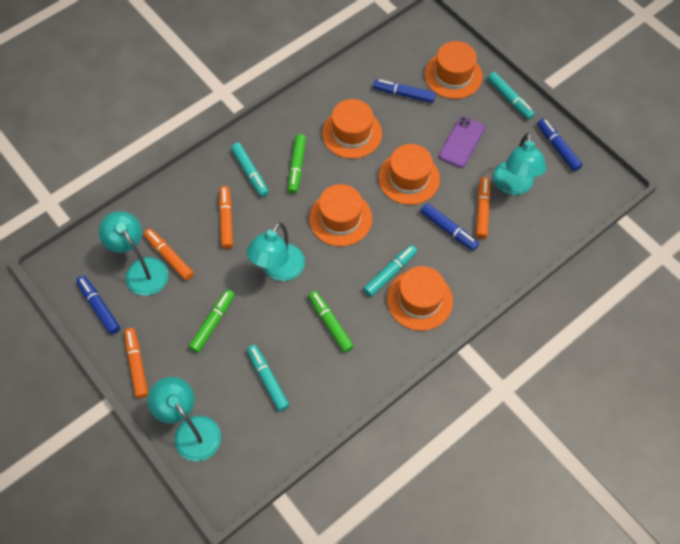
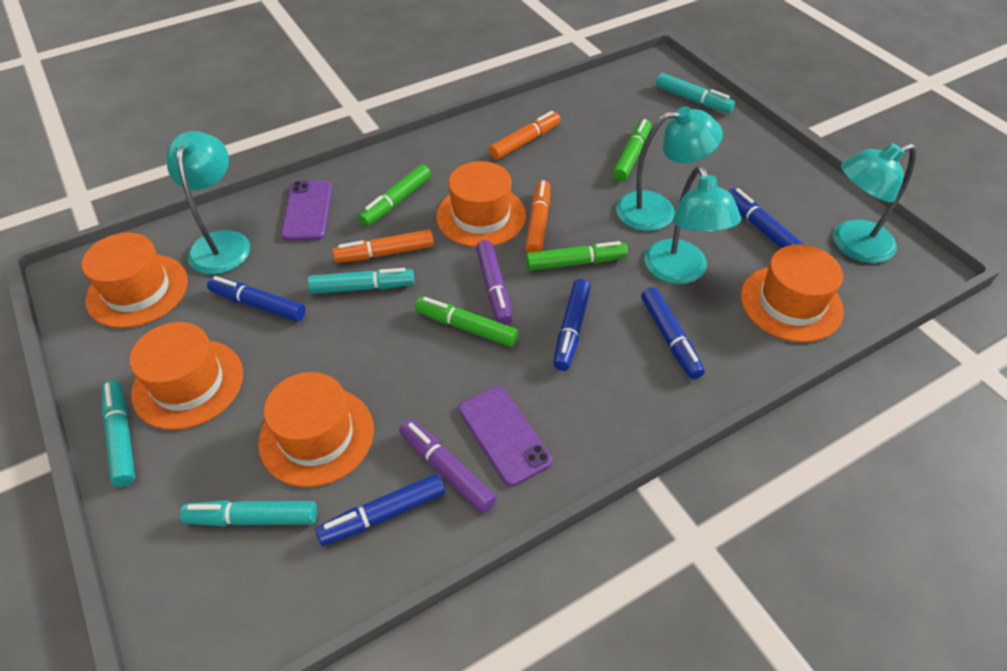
blue marker: [76,276,120,334] [373,79,436,103] [421,203,479,251] [537,118,583,171] = 4 -> [207,276,306,322] [315,474,445,546] [553,279,591,371] [641,287,705,380] [728,188,804,248] = 5
green marker: [189,289,235,353] [288,134,306,194] [308,291,354,353] = 3 -> [358,164,431,226] [415,297,519,347] [526,241,628,271] [612,119,651,181] = 4
orange marker: [124,328,148,398] [144,229,194,281] [219,186,233,249] [476,177,490,239] = 4 -> [332,230,434,263] [489,111,561,160] [525,180,550,253] = 3
purple marker: none = 0 -> [399,419,496,513] [476,240,512,325] = 2
purple phone: [439,116,485,168] = 1 -> [281,180,332,241] [458,386,552,486] = 2

